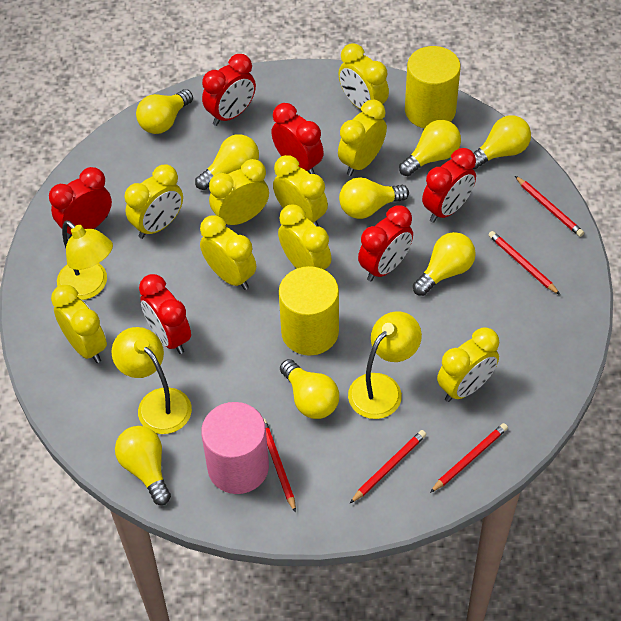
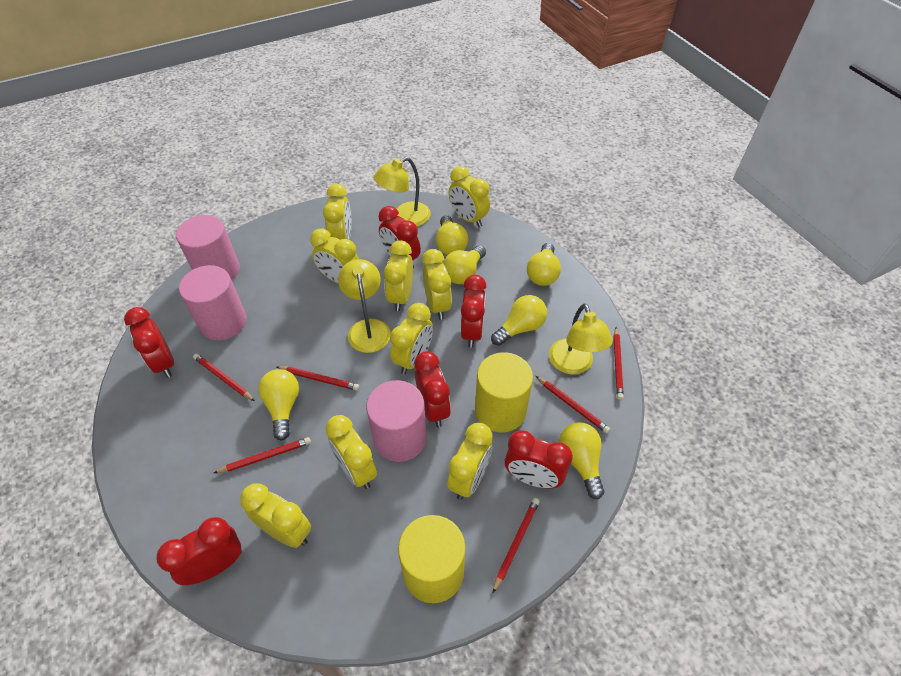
pink cylinder: [201,402,269,494] = 1 -> [176,215,240,280] [179,265,246,340] [366,380,426,462] = 3
red pencil: [263,418,296,513] [350,430,426,503] [430,423,508,493] [489,231,560,295] [515,176,584,237] = 5 -> [193,354,255,401] [214,437,311,473] [277,366,359,391] [492,498,540,594] [536,376,610,433] [613,327,624,400] = 6
yellow light bulb: [115,426,171,505] [136,89,193,134] [195,134,259,190] [280,359,339,419] [339,177,409,219] [399,120,461,176] [413,232,476,296] [473,115,531,169] = 8 -> [258,369,299,441] [436,215,468,255] [443,245,486,284] [491,295,547,346] [527,243,561,286] [559,422,604,500] = 6

